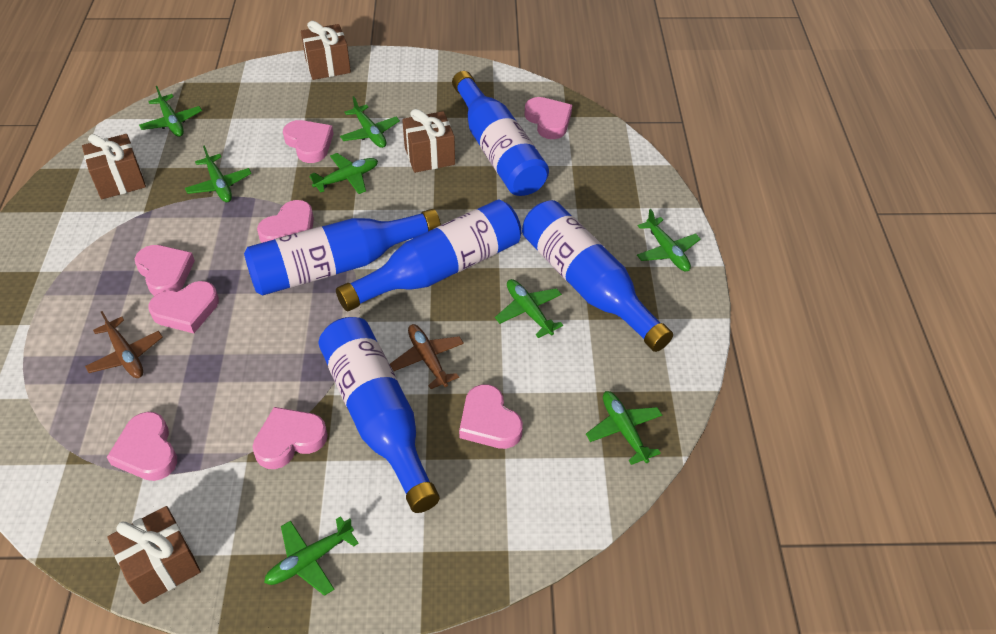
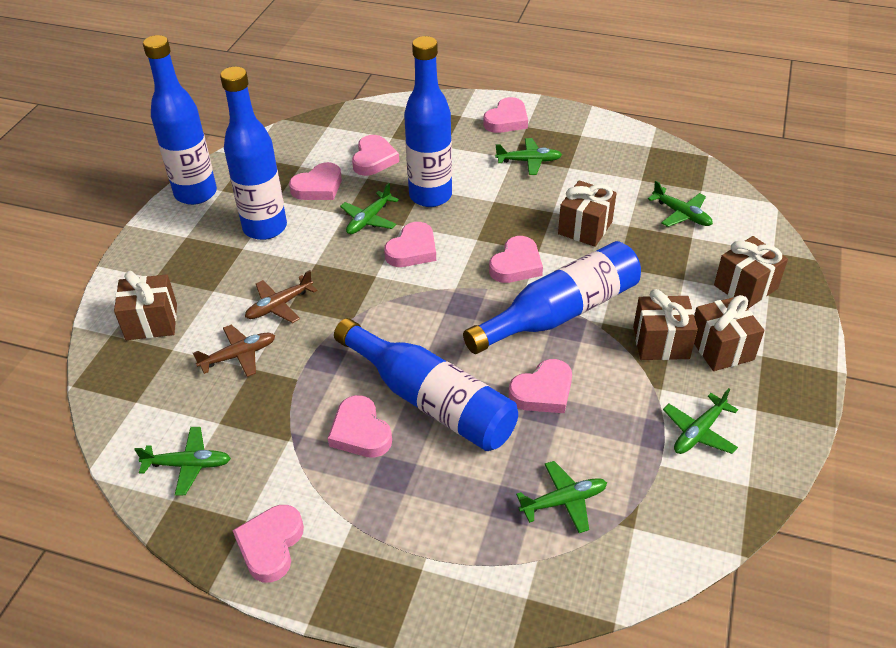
brown gift: [82,134,146,199] [107,506,201,604] [301,20,351,80] [402,109,455,173] = 4 -> [114,271,177,340] [558,180,617,247] [633,289,698,360] [694,295,764,371] [714,236,788,309] = 5
green plane: [139,86,202,137] [185,145,252,202] [264,516,359,596] [309,153,378,194] [340,96,400,148] [495,279,563,338] [586,391,662,465] [637,209,701,271] = 8 -> [134,427,231,495] [340,183,399,234] [495,138,562,175] [516,461,607,533] [648,181,713,227] [663,388,738,454] = 6

